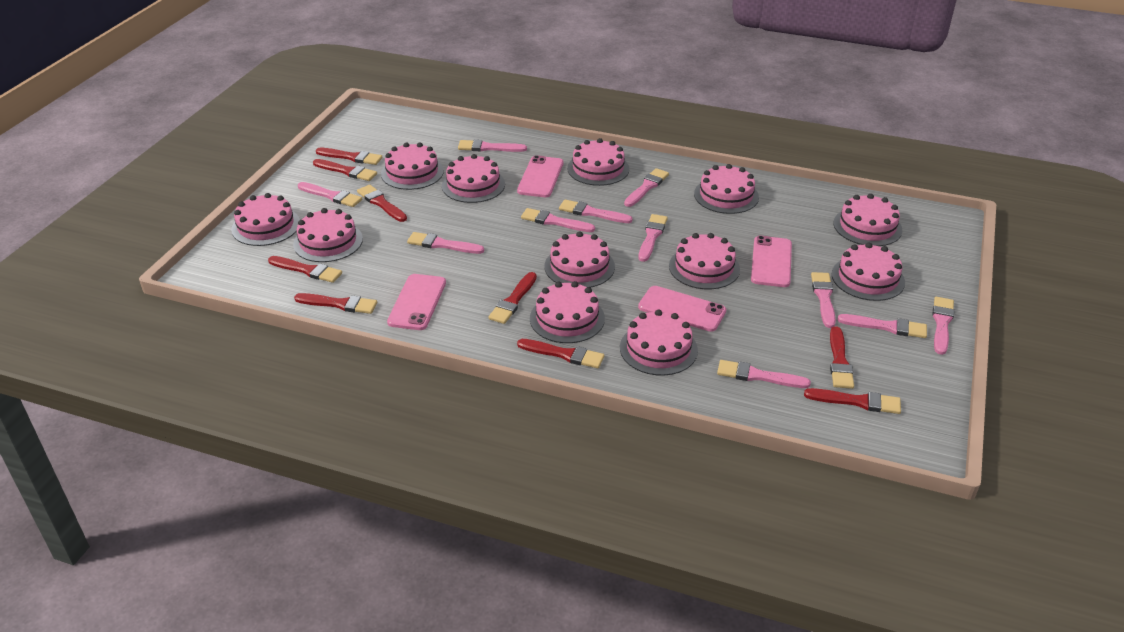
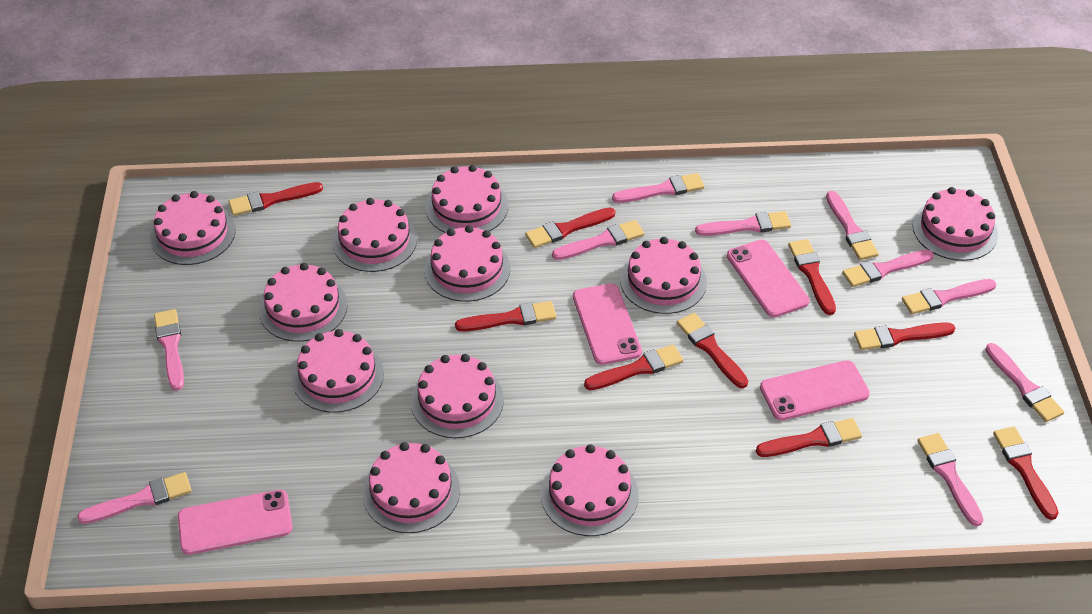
pink brush: [298,182,362,207] [407,232,484,254] [458,139,527,152] [521,208,595,232] [559,199,633,223] [624,168,669,207] [638,214,668,262] [717,360,811,388] [811,272,836,328] [837,314,927,338] [932,297,954,355] = 11 -> [77,472,192,524] [154,309,184,391] [552,220,644,260] [612,173,705,203] [695,211,791,236] [826,191,879,260] [842,250,934,287] [902,279,997,314] [918,433,984,527] [985,343,1064,422] = 10
pink cake: [231,193,300,246] [293,208,363,262] [381,142,444,190] [442,154,505,203] [530,281,605,343] [544,231,615,288] [567,138,629,186] [620,309,698,376] [669,233,740,289] [694,164,759,214] [832,242,905,301] [834,194,902,246] = 12 -> [150,191,236,265] [259,263,348,342] [292,329,384,412] [332,198,417,272] [363,442,460,533] [411,354,504,438] [424,225,510,302] [426,165,508,233] [541,444,639,536] [620,237,707,314] [913,187,998,261] = 11

